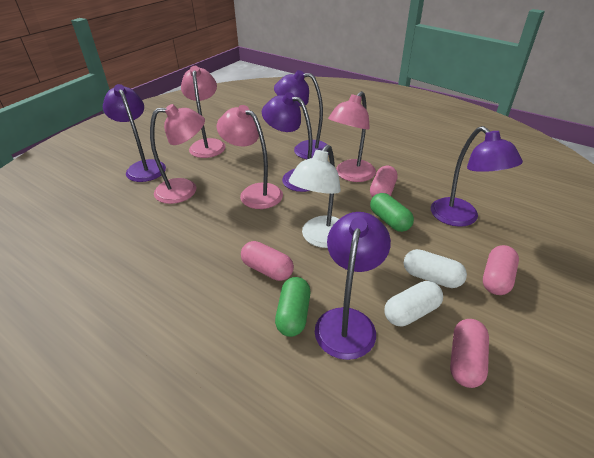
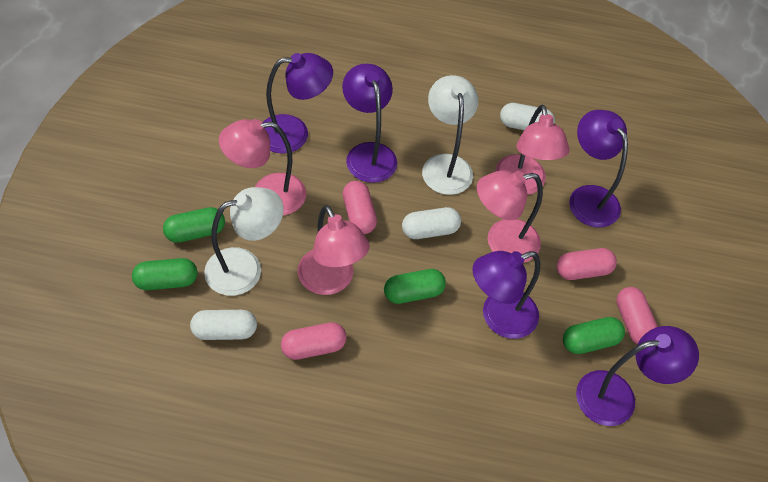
green capsule: [275,277,310,337] [370,193,414,232] = 2 -> [132,258,197,290] [163,207,225,243] [384,269,446,304] [563,317,625,354] = 4
white capsule: [384,281,443,326] [404,249,467,288] = 2 -> [190,310,257,340] [402,207,461,239] [500,103,555,130] = 3
white lamp: [289,145,341,248] = 1 -> [204,187,284,296] [422,75,478,195] = 2

